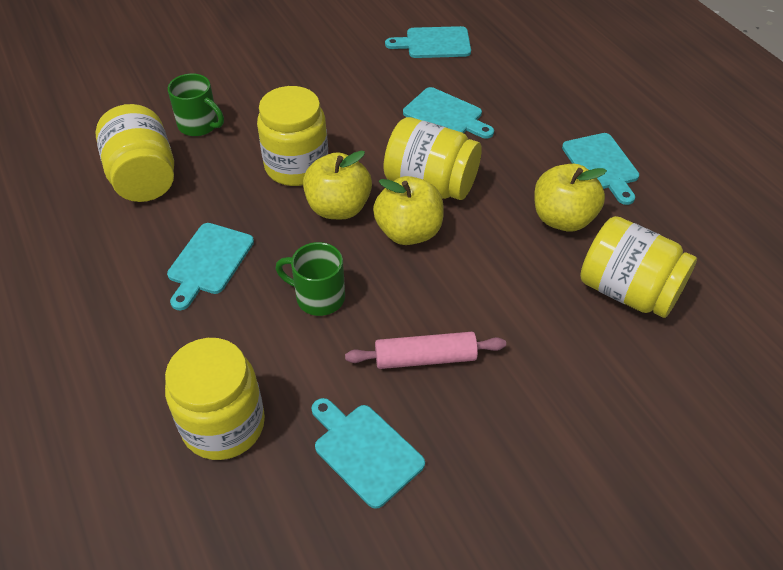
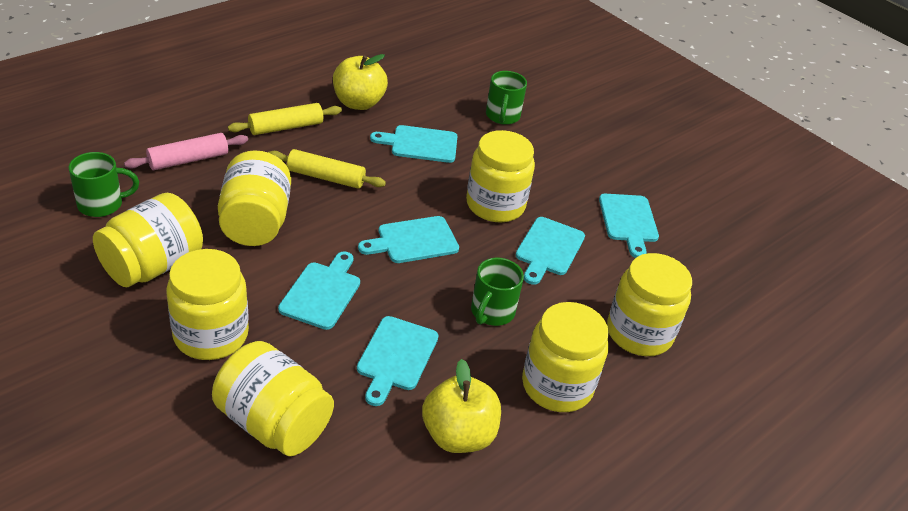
green mug: [168,73,224,136] [275,242,345,316] = 2 -> [69,152,139,217] [471,258,524,326] [486,71,527,125] = 3
turquoise cutting board: [167,223,254,310] [311,398,425,509] [385,26,471,58] [403,87,494,139] [562,133,639,205] = 5 -> [278,251,360,330] [357,316,439,406] [358,216,459,263] [370,125,458,163] [516,217,585,285] [599,194,659,258] = 6
yellow apple: [303,150,372,219] [373,176,444,245] [534,164,607,232] = 3 -> [333,54,388,110] [422,359,501,453] = 2
yellow jar: [96,104,174,202] [165,338,265,460] [257,86,328,186] [384,117,482,200] [580,216,697,318] = 5 -> [93,193,203,287] [166,249,249,360] [212,341,334,456] [218,150,291,246] [466,130,535,222] [522,302,609,412] [607,253,692,356] = 7
yellow rolling pin: none = 0 -> [228,103,342,135] [268,149,386,189] = 2

